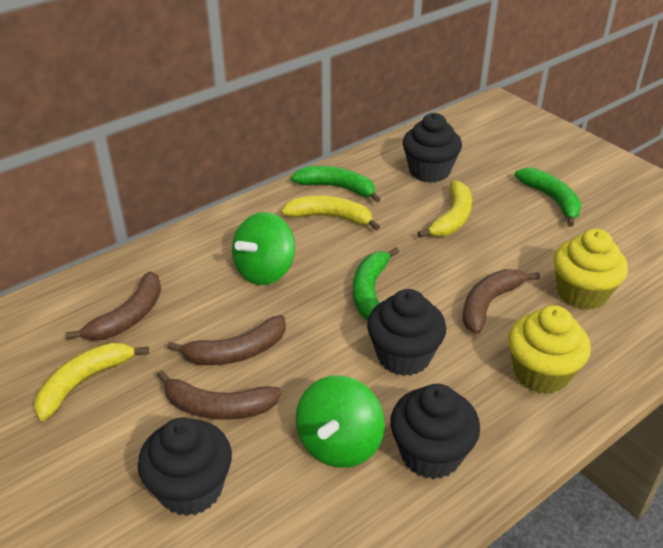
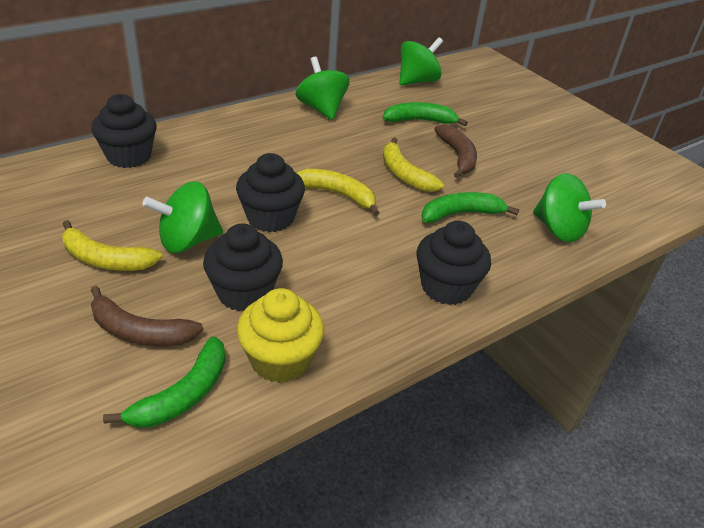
brown banana: [66,271,161,340] [157,370,282,420] [167,315,286,365] [462,269,540,334] = 4 -> [91,286,203,346] [434,124,477,178] = 2
green spinning top: [232,212,295,285] [296,375,385,468] = 2 -> [142,181,223,253] [296,57,350,120] [399,37,443,85] [533,173,606,242] = 4
yellow cupcake: [508,305,591,394] [554,229,628,310] = 2 -> [237,288,324,383] = 1

